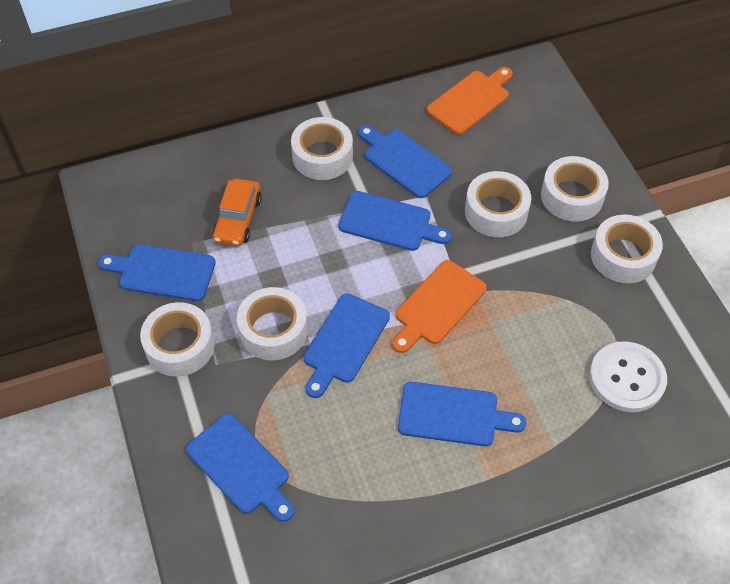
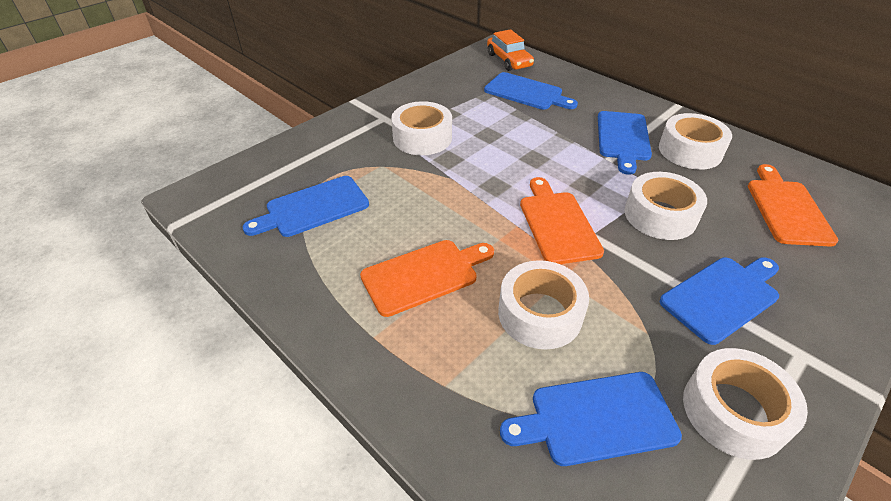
blue cutting board: [98,244,216,301] [186,414,294,522] [303,293,390,398] [338,191,452,251] [358,125,452,198] [398,382,526,446] = 6 -> [243,176,369,237] [484,72,578,110] [500,372,682,466] [598,111,652,175] [660,258,779,345] = 5
orange cutting board: [392,260,487,353] [427,67,513,135] = 2 -> [360,240,494,317] [520,177,604,264] [748,164,838,247] = 3
white button: [589,341,667,412] = 1 -> none = 0
white tape: [140,302,214,377] [237,287,308,360] [291,117,353,180] [465,171,531,237] [541,156,609,222] [591,214,663,283] = 6 -> [391,101,452,155] [498,260,589,349] [625,172,707,240] [659,113,732,170] [683,348,808,460] = 5

